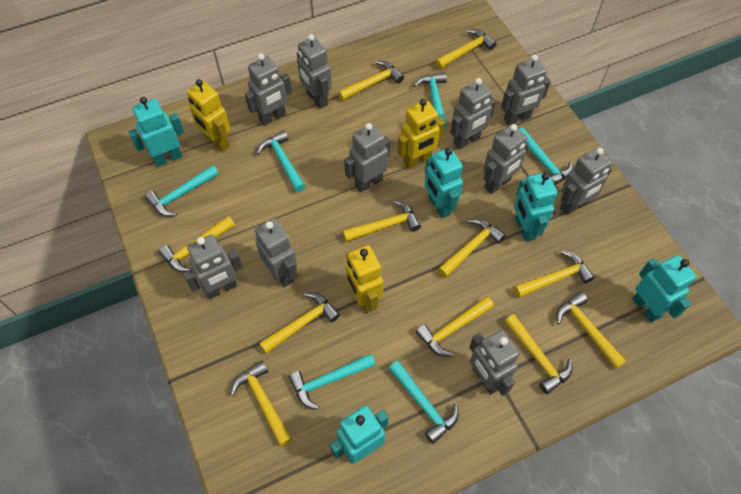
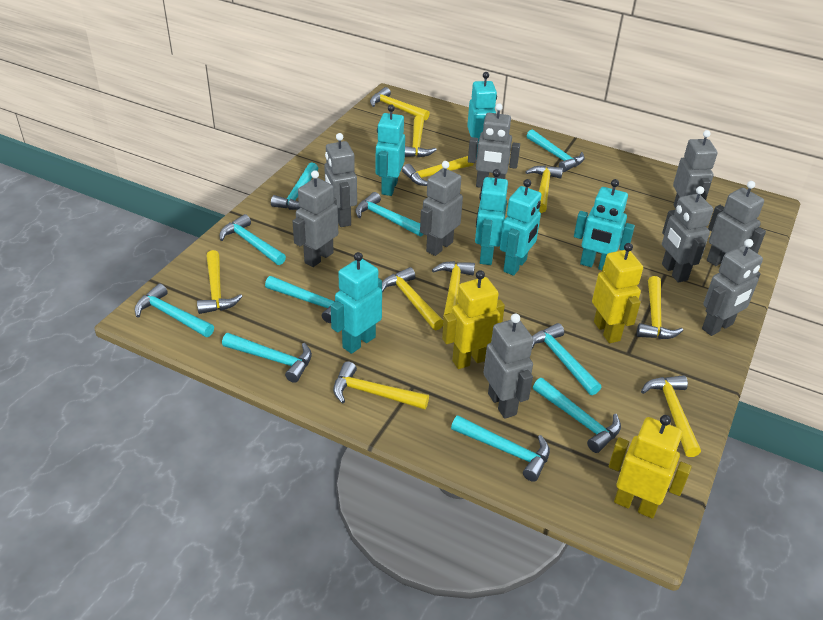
grey robot: [183,234,243,299] [245,53,292,126] [255,218,297,287] [297,34,332,109] [344,123,390,192] [450,78,496,149] [469,330,519,396] [483,124,529,194] [501,55,551,126] [560,148,612,216] = 10 -> [292,170,338,267] [324,133,357,227] [420,161,463,256] [468,103,520,188] [483,314,533,419] [662,186,713,283] [673,130,717,209] [702,239,763,336] [707,181,766,266] = 9
turquoise hammer: [145,165,219,216] [256,130,306,192] [288,354,376,410] [388,361,459,444] [413,72,447,129] [519,128,573,185] = 6 -> [135,284,214,337] [220,214,286,265] [222,333,312,383] [265,276,340,323] [271,162,318,210] [355,192,424,236] [451,415,550,482] [527,129,585,172] [532,323,601,395] [533,378,621,453] = 10
turquoise robot: [129,97,184,167] [330,406,388,464] [425,148,463,218] [514,172,557,242] [632,255,697,323] = 5 -> [331,252,382,354] [376,105,405,196] [467,72,497,159] [475,169,508,265] [500,179,541,276] [574,179,635,270] = 6
yellow hammer: [159,216,235,272] [230,361,292,447] [259,293,340,354] [338,61,404,101] [343,200,421,242] [416,297,494,356] [435,29,497,69] [438,219,505,278] [505,314,572,394] [514,251,595,298] [556,292,626,369] = 11 -> [197,250,243,314] [333,361,429,409] [370,87,430,121] [382,267,444,330] [402,156,474,186] [405,115,437,157] [432,261,475,319] [525,166,563,213] [637,276,683,339] [641,375,701,457] = 10

